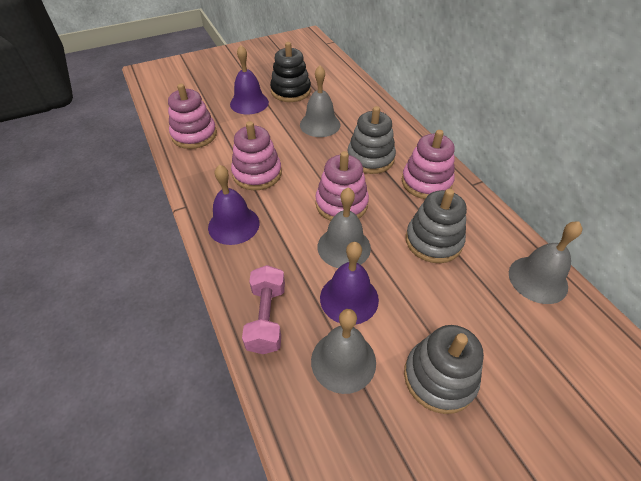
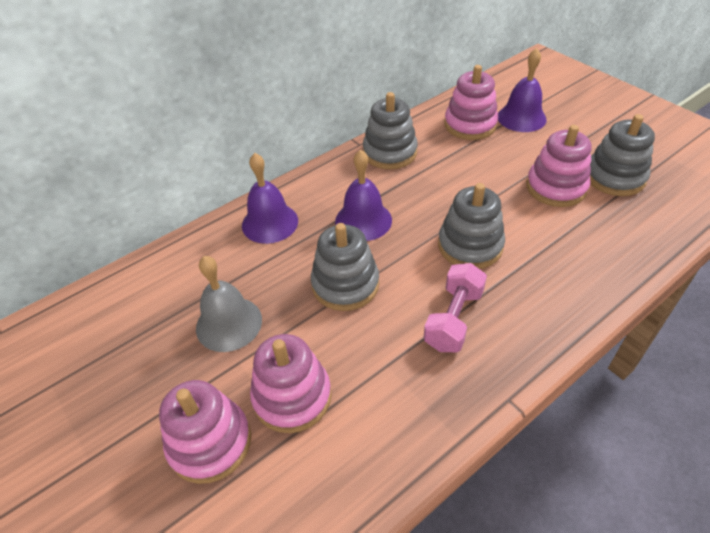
black stacking toy: [270,42,311,102] = 1 -> none = 0
grey bell: [300,66,340,137] [311,309,376,394] [318,187,371,268] [509,221,583,304] = 4 -> [196,256,262,352] = 1
grey stacking toy: [347,106,396,174] [404,325,484,414] [406,189,467,263] = 3 -> [311,223,379,311] [363,92,418,169] [438,183,505,269] [590,114,655,196] = 4

